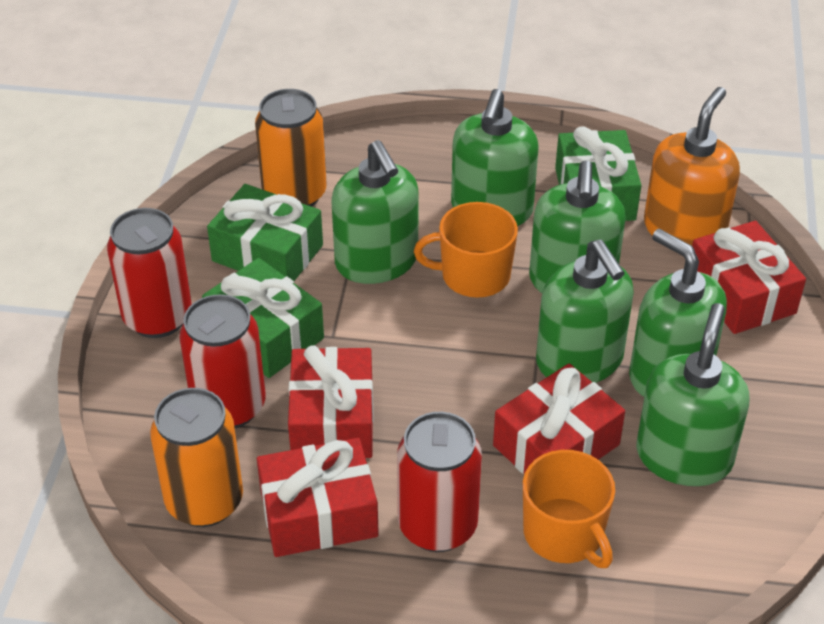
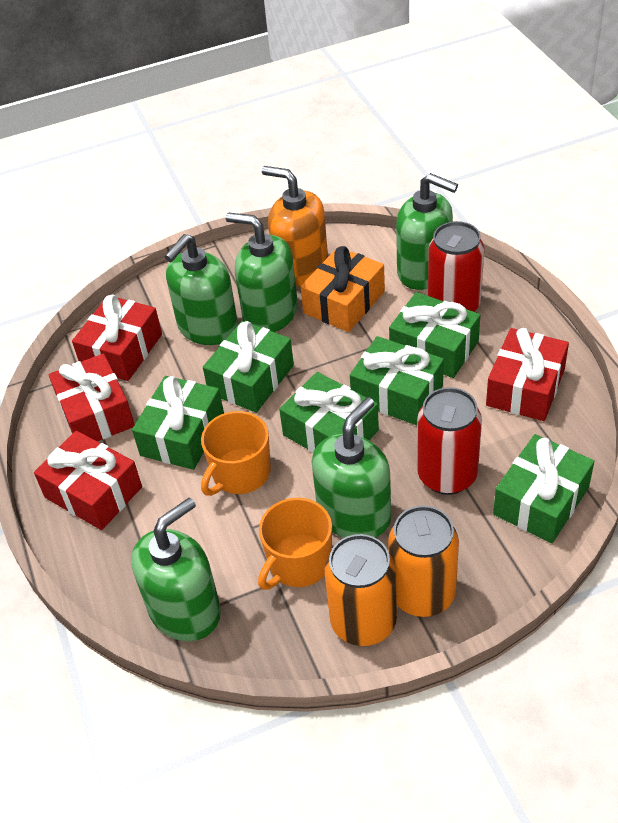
green gift: [202,258,324,378] [207,184,323,281] [555,126,641,221] = 3 -> [132,376,224,470] [203,321,294,413] [279,372,379,453] [350,336,444,425] [389,292,480,378] [493,434,594,543] = 6
green soap dispenser: [332,140,419,284] [451,89,539,226] [529,160,626,293] [536,240,634,383] [629,229,727,397] [636,303,749,486] = 6 -> [131,497,221,641] [164,234,238,345] [226,213,298,332] [312,397,391,538] [396,173,458,290] = 5
orange gift: none = 0 -> [300,246,385,332] = 1
red can: [107,208,192,338] [180,294,265,428] [397,412,482,552] = 3 -> [417,387,482,495] [428,221,484,312] = 2

